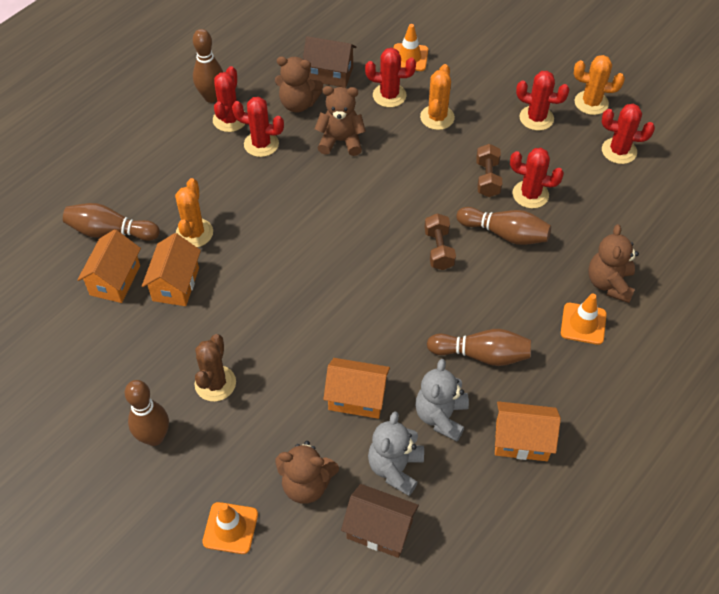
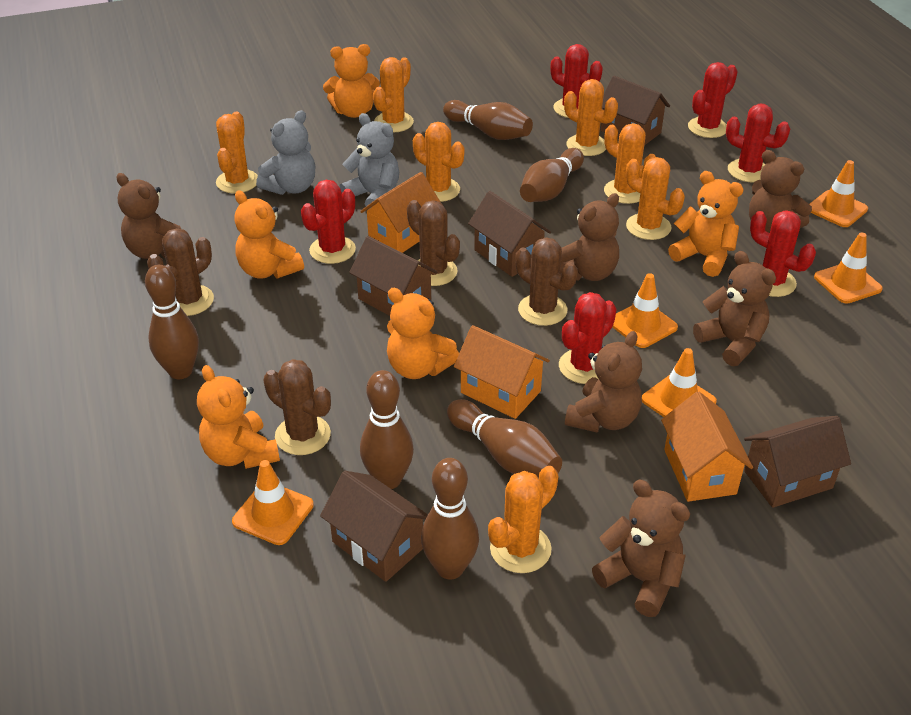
brown bowling pin: [63,203,160,241] [125,380,169,446] [193,29,223,103] [427,329,531,366] [456,207,551,245] = 5 -> [145,265,199,379] [360,370,414,489] [421,458,479,580] [443,100,533,140] [447,399,562,478] [520,148,584,202] = 6
brown cactus: [195,334,236,401] = 1 -> [147,228,214,316] [264,359,331,455] [407,200,460,286] [515,237,578,326] = 4
brown dumbbell: [424,213,456,270] [476,144,502,197] = 2 -> none = 0
brown house: [303,36,356,88] [341,484,419,558] = 2 -> [320,471,428,582] [349,236,437,316] [468,191,551,277] [601,76,670,146] [744,416,851,508] = 5
brown teddy bear: [275,56,323,113] [275,441,339,504] [315,86,366,156] [588,224,639,303] = 4 -> [116,173,181,259] [560,193,619,281] [565,331,642,433] [592,480,690,617] [693,251,776,366] [749,150,812,233] = 6
orange cactus: [175,178,213,247] [420,64,455,130] [574,55,625,115] = 3 -> [216,112,258,193] [373,57,414,133] [413,122,465,202] [488,466,559,573] [564,79,618,156] [604,123,656,204] [626,157,685,240] = 7
orange house: [77,229,141,303] [142,233,201,306] [324,358,390,419] [495,401,561,461] = 4 -> [360,172,440,253] [454,325,550,419] [661,391,753,502] = 3
orange teddy bear: none = 0 -> [197,365,280,469] [234,190,304,279] [323,44,380,118] [387,288,459,379] [668,171,744,277] = 5
orange traffic cone: [202,502,258,554] [394,24,428,71] [561,294,606,345] = 3 -> [232,460,314,545] [613,273,678,348] [642,348,717,417] [810,160,868,227] [814,232,883,303] = 5

